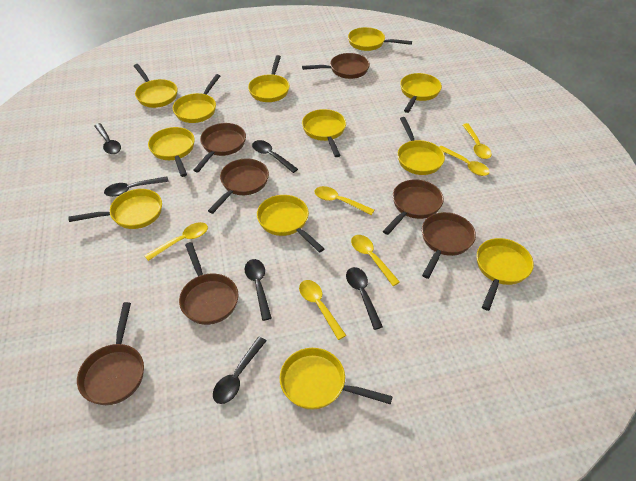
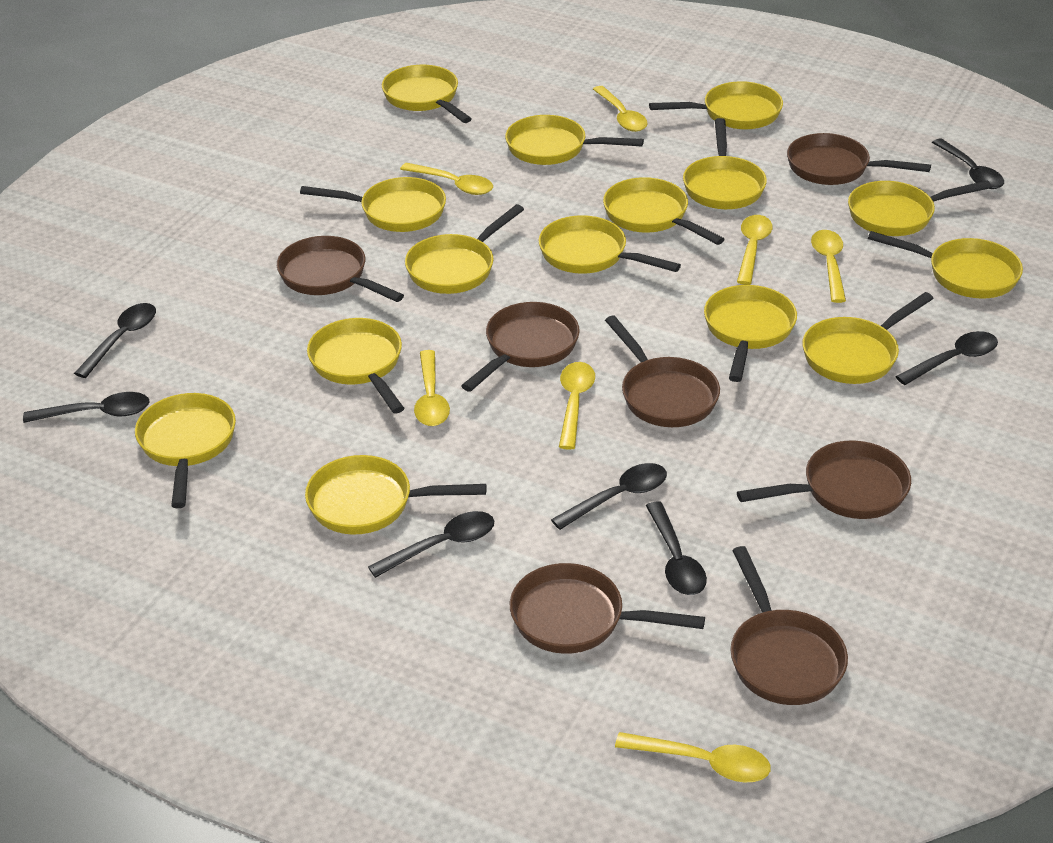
black spoon: [94,123,121,154] [104,176,169,197] [213,337,266,404] [245,259,272,321] [252,140,298,173] [346,267,383,330] = 6 -> [23,392,150,423] [74,303,156,378] [368,511,494,578] [551,463,667,530] [646,501,707,595] [895,331,998,385] [932,139,1004,189] = 7
yellow pan: [68,189,162,229] [134,64,178,108] [148,127,195,177] [173,74,220,123] [248,55,289,102] [257,195,325,253] [280,348,393,410] [302,109,346,157] [348,27,412,51] [397,117,445,175] [400,73,442,113] [476,238,534,311] = 12 -> [135,393,236,508] [300,177,446,232] [305,455,487,534] [307,318,404,413] [382,65,472,123] [405,204,524,294] [505,115,644,165] [539,215,681,274] [603,177,725,245] [649,81,783,129] [683,118,767,209] [704,285,797,382] [802,292,934,384] [848,181,991,236] [868,231,1023,298] = 15
yellow spoon: [144,222,208,261] [299,280,346,340] [314,186,374,215] [351,235,400,286] [440,146,490,176] [462,123,492,159] = 6 -> [400,163,493,195] [414,350,450,426] [559,362,595,450] [593,86,648,132] [615,732,771,782] [737,215,772,285] [811,230,846,303] = 7

